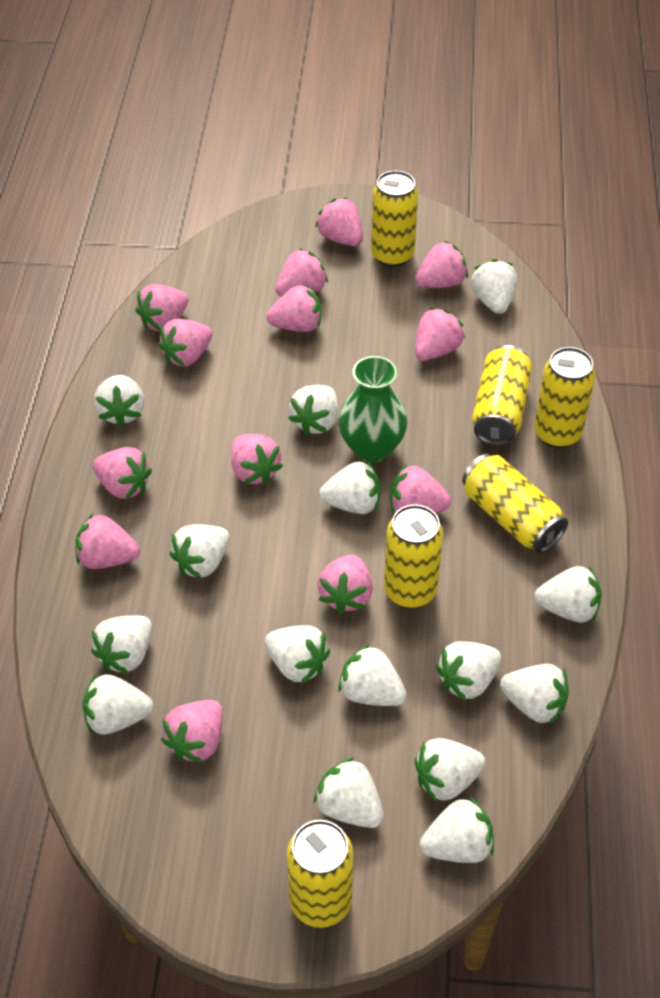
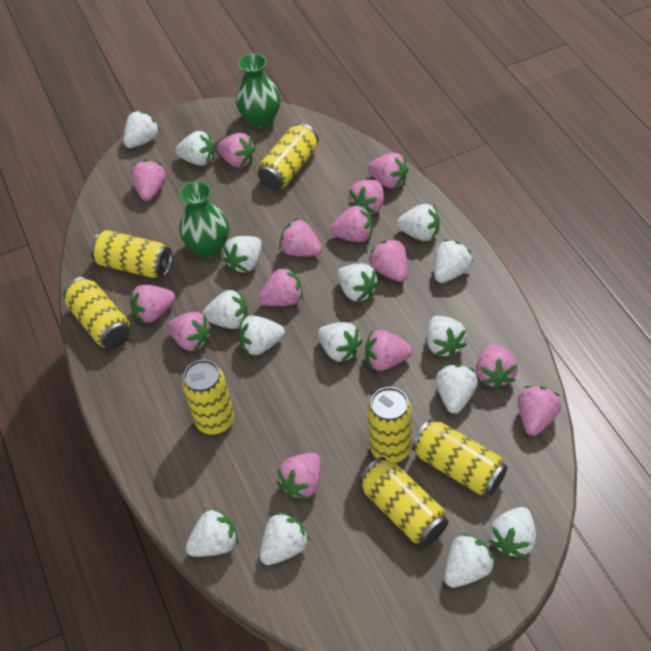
green vase: [339,356,407,462] = 1 -> [179,181,229,258] [236,53,280,128] = 2
pink strawberry: [75,514,140,569] [93,447,152,499] [135,284,188,331] [158,319,212,367] [161,700,223,763] [231,434,283,485] [267,285,321,332] [276,248,328,297] [315,198,363,246] [317,555,373,614] [390,465,451,514] [415,241,468,288] [415,308,465,361] = 13 -> [130,285,175,323] [131,160,166,201] [167,312,212,351] [217,133,256,168] [258,266,303,306] [277,453,321,499] [279,218,322,257] [330,205,373,242] [348,180,384,215] [365,330,413,371] [367,152,409,189] [369,238,407,282] [476,344,518,389] [518,386,561,436] = 14
yellow can: [287,820,354,928] [371,171,418,267] [384,504,443,609] [462,454,568,553] [472,345,532,445] [534,347,595,448] = 6 -> [63,277,130,349] [90,230,172,278] [182,360,234,435] [258,123,319,190] [359,457,448,546] [367,387,412,463] [412,420,507,495] = 7

